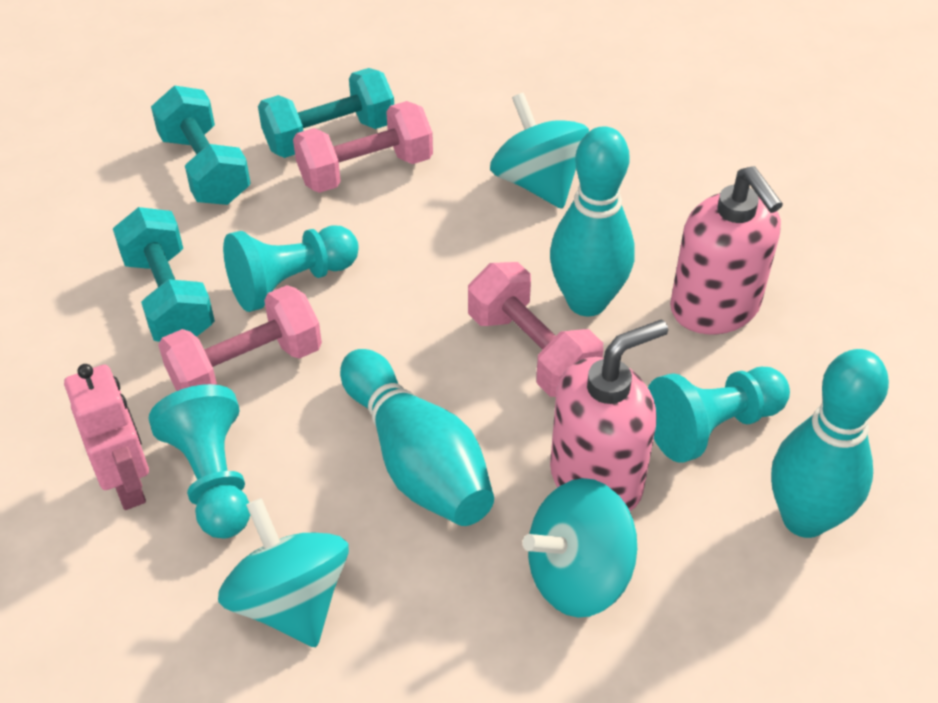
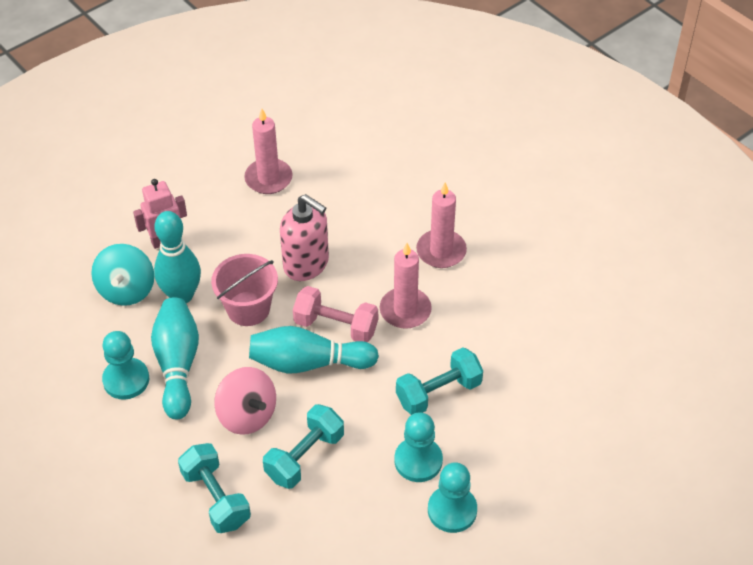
pink bucket: none = 0 -> [211,254,278,326] = 1
pink candle: none = 0 -> [244,109,293,194] [380,243,432,329] [416,182,467,268] = 3
pink dumbbell: [158,285,322,391] [293,101,433,193] [468,262,603,397] = 3 -> [293,286,378,342] = 1
pink soap dispenser: [550,319,668,511] [670,166,783,334] = 2 -> [280,194,329,281] = 1
pink spinning top: none = 0 -> [214,367,276,435] = 1
turquoise spinning top: [218,498,349,647] [490,93,589,209] [523,478,637,618] = 3 -> [91,244,154,306] = 1

